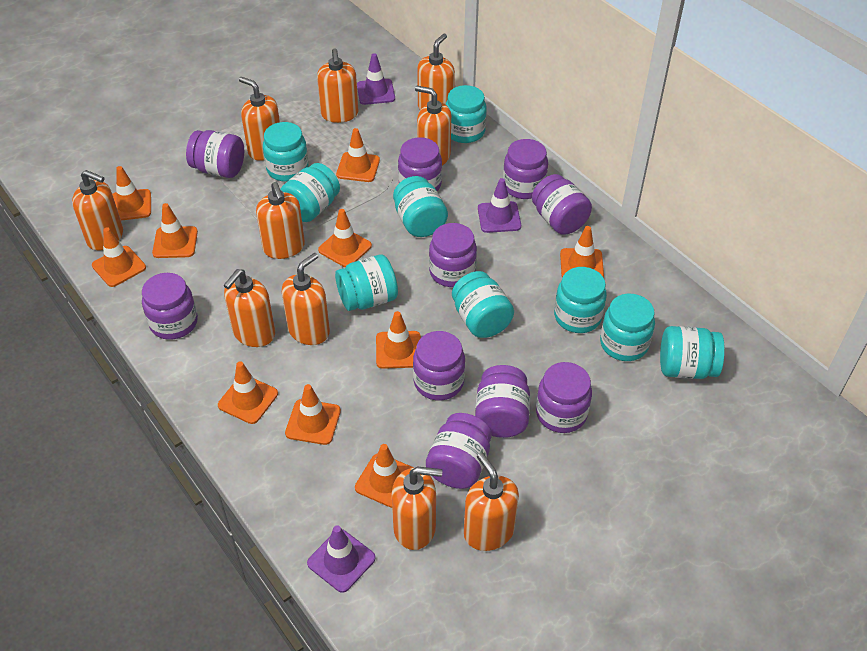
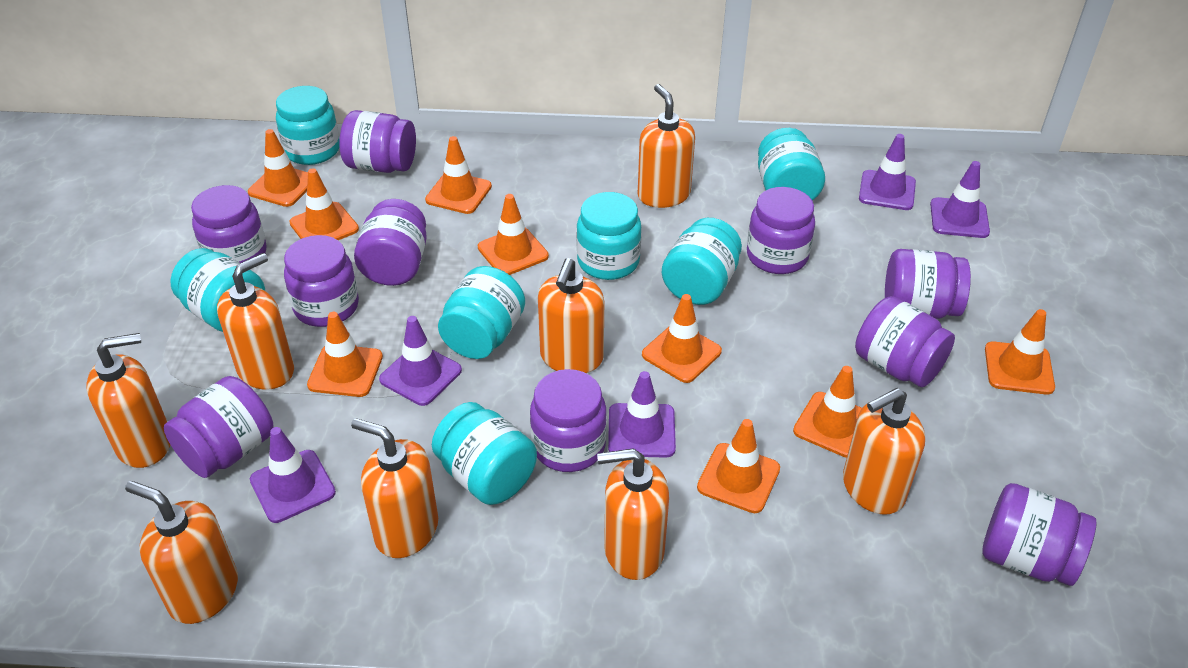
orange soap dispenser: [72,170,123,251] [223,269,275,347] [239,77,280,161] [256,182,305,259] [282,253,330,345] [317,48,358,123] [392,466,442,550] [415,86,451,165] [417,33,455,110] [464,453,519,551] = 10 -> [86,333,170,468] [125,481,238,624] [217,253,294,390] [351,418,438,558] [538,258,604,373] [597,448,669,580] [638,84,695,208] [843,388,925,515] = 8
orange traffic cone: [92,227,146,287] [112,166,151,221] [152,203,198,258] [218,361,278,424] [285,384,341,445] [318,209,372,267] [336,128,380,182] [355,444,414,508] [376,311,421,369] [560,226,604,278] = 10 -> [248,129,308,207] [289,168,359,240] [307,312,383,397] [425,136,492,214] [478,194,549,275] [642,294,722,383] [697,419,780,513] [793,366,862,458] [985,309,1055,395] = 9
purple traffic cone: [307,525,376,593] [357,53,395,105] [478,178,521,233] = 3 -> [250,427,336,523] [379,316,462,406] [608,371,676,457] [859,134,916,210] [930,161,990,238] = 5
turquoise jar: [263,122,309,182] [280,163,340,222] [335,254,398,311] [393,176,448,237] [446,85,487,143] [452,271,514,338] [554,267,607,333] [600,294,655,361] [660,326,725,379] = 9 -> [170,248,265,332] [276,86,340,165] [432,402,537,505] [438,266,525,359] [576,192,641,280] [662,218,742,305] [758,128,825,201] = 7

